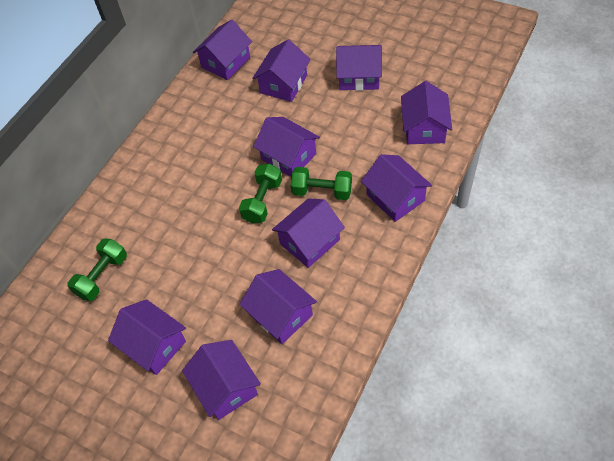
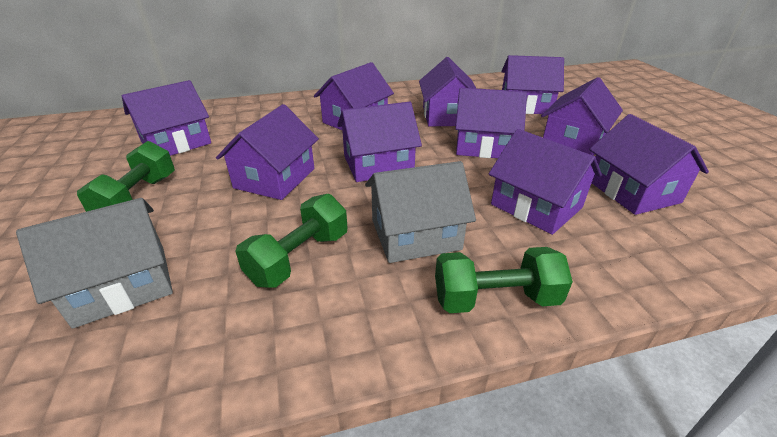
grey house: none = 0 -> [16,198,173,329] [365,161,476,263] = 2

